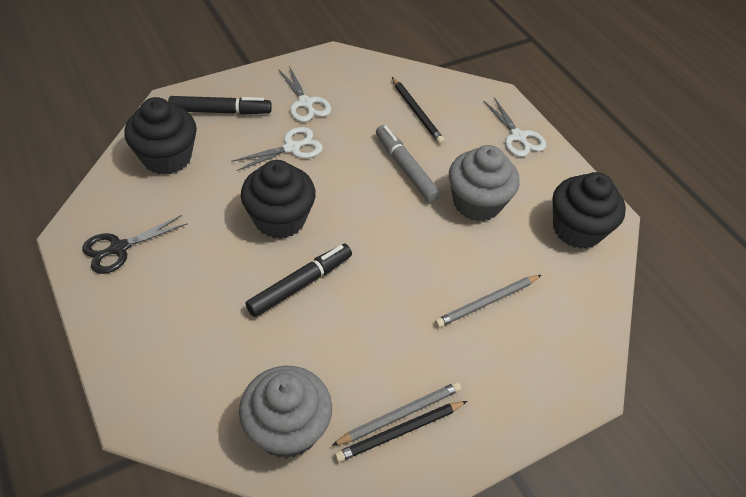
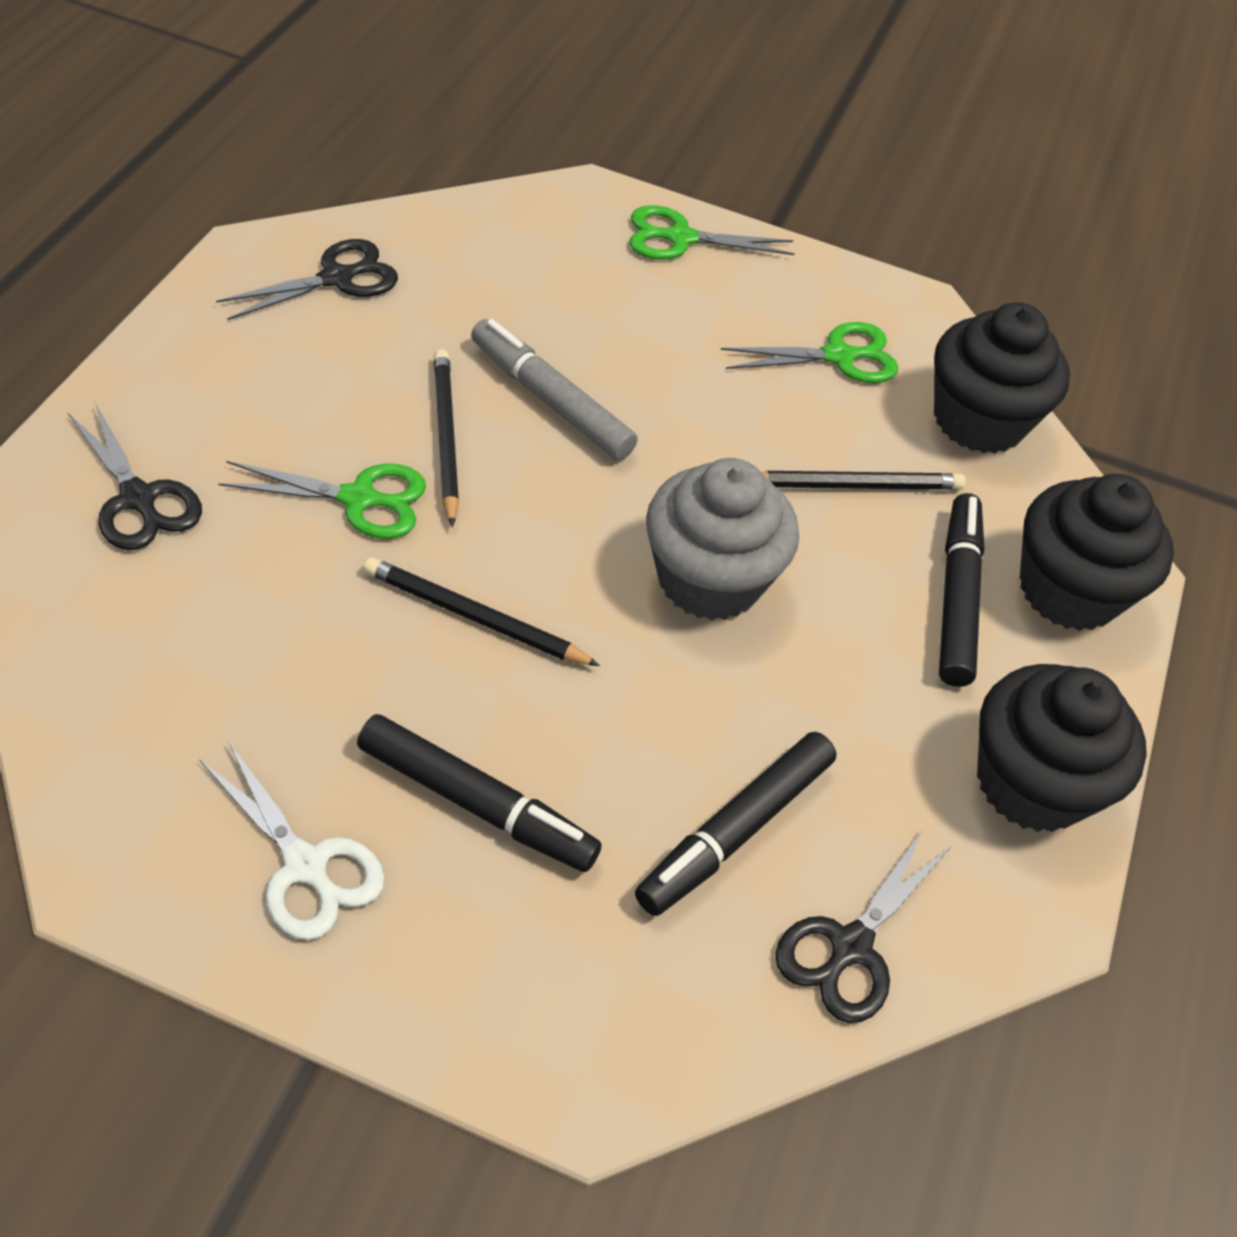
black marker: [168,96,272,115] [245,244,352,317] = 2 -> [357,714,602,872] [635,732,837,916] [939,493,984,687] = 3
black pencil: [335,401,467,462] [392,77,444,144] = 2 -> [364,557,600,666] [434,349,459,527] [761,471,965,490] = 3
black scissors: [82,215,188,274] = 1 -> [68,401,202,550] [216,239,398,320] [775,828,952,1023] = 3
green scissors: none = 0 -> [218,461,426,539] [630,205,794,259] [721,322,898,383] = 3
grey cupcake: [239,366,332,459] [449,145,520,221] = 2 -> [646,458,799,621] = 1
grey pencil: [331,382,461,446] [435,275,541,328] = 2 -> none = 0
white scissors: [231,127,323,171] [278,66,331,122] [483,97,546,157] = 3 -> [199,741,385,940] = 1

